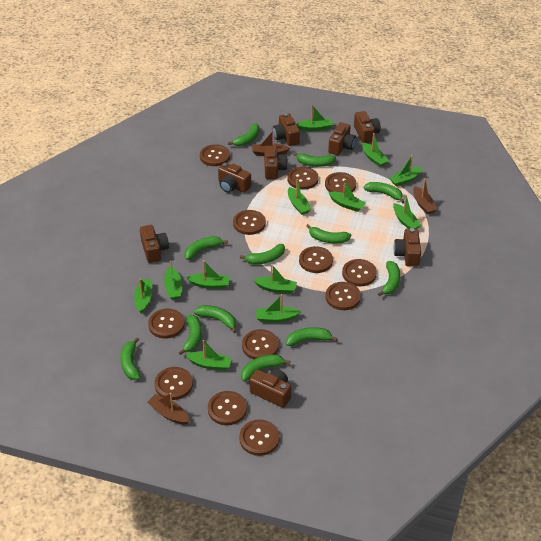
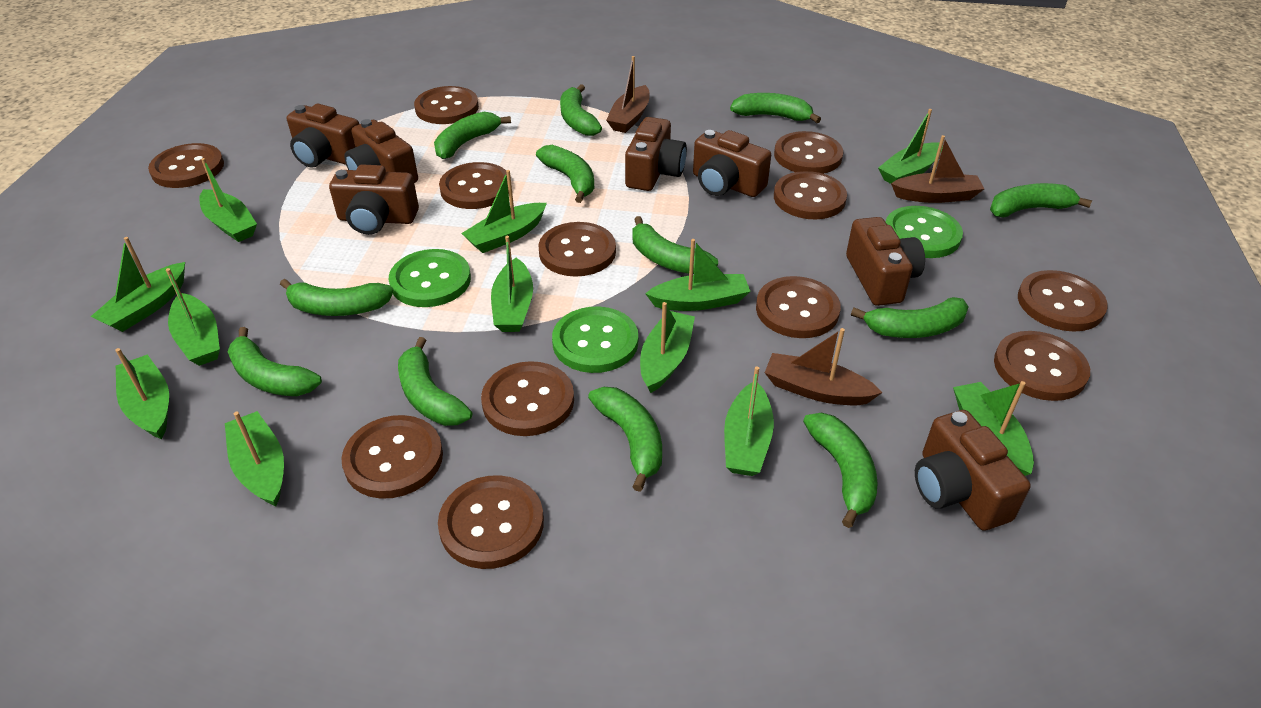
brown camera: [140,225,169,263] [218,162,251,193] [249,369,291,408] [264,145,288,179] [273,113,300,146] [328,122,356,155] [354,111,381,143] [393,228,421,267] = 8 -> [287,104,359,168] [329,164,419,235] [344,119,418,183] [625,117,687,191] [693,130,771,197] [846,217,925,306] [915,410,1031,531] = 7
green button: none = 0 -> [389,249,471,307] [552,307,638,373] [886,206,963,258] = 3

